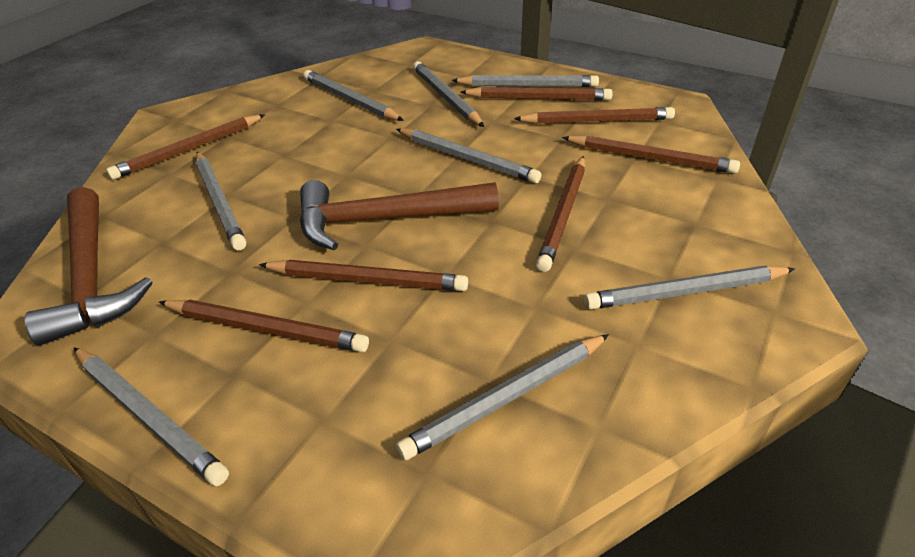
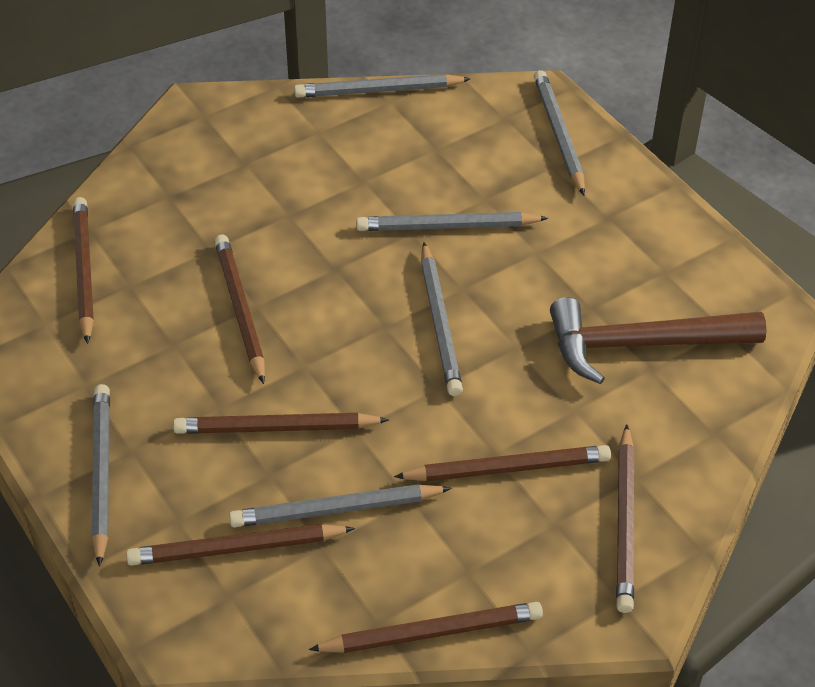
brown hammer: [25,187,152,346] [300,180,499,250] = 2 -> [550,297,767,384] = 1
grey pencil: [74,348,229,486] [196,152,246,250] [303,70,404,121] [396,128,541,183] [396,334,609,460] [413,61,484,127] [451,75,599,87] [584,266,795,309] = 8 -> [91,384,110,567] [229,484,452,527] [294,74,471,98] [356,212,548,231] [421,242,463,396] [534,70,585,195] = 6

